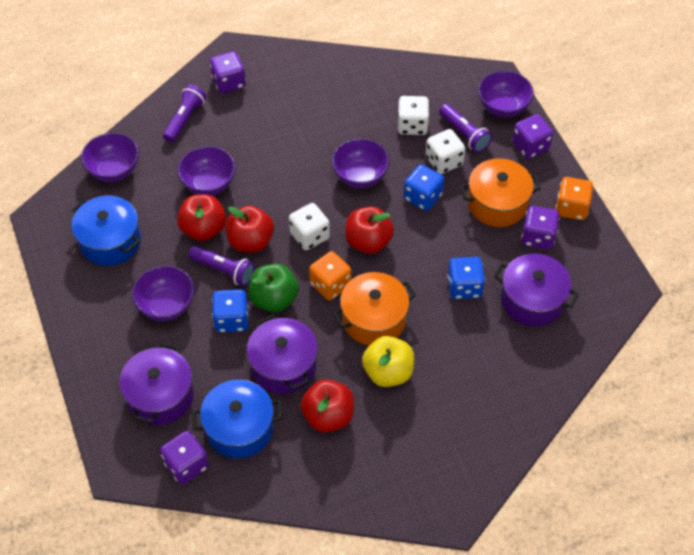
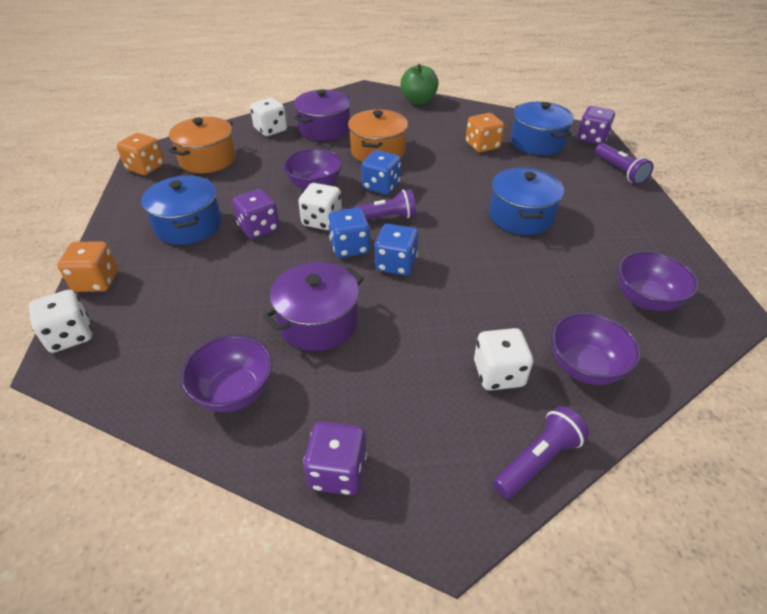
blue pot: [72,196,141,266] [192,380,283,458] = 2 -> [141,175,221,245] [489,167,564,235] [511,102,574,155] = 3
orange dice: [309,251,352,300] [556,177,593,220] = 2 -> [58,241,118,292] [117,133,164,175] [466,113,504,153] = 3
purple bowl: [81,133,139,182] [132,266,194,321] [177,146,236,196] [332,138,389,188] [478,71,534,117] = 5 -> [180,335,272,412] [283,149,342,190] [551,313,641,385] [617,251,698,311] = 4
purple dice: [160,431,209,485] [210,51,246,94] [512,114,553,159] [521,206,560,250] = 4 -> [232,189,279,239] [303,421,367,495] [577,106,615,145] = 3
purple pot: [120,343,194,425] [247,315,318,394] [494,253,579,327] = 3 -> [263,262,364,351] [294,89,351,141] = 2
red apple: [177,194,226,241] [225,206,274,253] [301,379,354,432] [345,206,394,254] = 4 -> none = 0
white dice: [289,203,330,250] [397,96,429,135] [425,129,465,174] = 3 -> [29,290,92,353] [250,98,287,136] [298,183,342,230] [474,328,533,390] = 4
yellow apple: [362,336,414,387] = 1 -> none = 0

